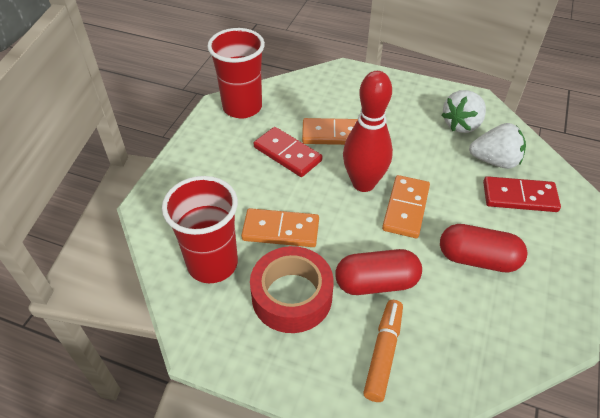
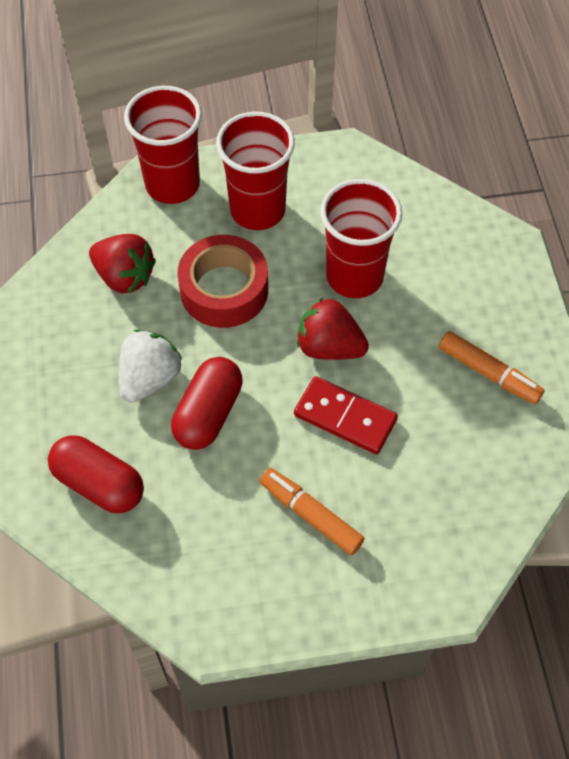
orange domino: [241,208,319,247] [302,118,358,145] [382,175,430,238] = 3 -> none = 0
orange marker: [363,300,403,402] = 1 -> [260,468,365,555] [439,331,544,404] = 2
red bowling pin: [343,71,393,192] = 1 -> none = 0
red cup: [162,176,238,283] [207,28,265,118] = 2 -> [124,86,202,204] [216,112,295,230] [320,179,402,298] = 3
red domino: [254,127,322,177] [483,176,561,212] = 2 -> [294,376,398,454] = 1
red strawberry: none = 0 -> [89,234,156,294] [297,297,369,360] = 2
white strawberry: [442,90,486,133] [469,123,526,169] = 2 -> [119,330,182,403] = 1

